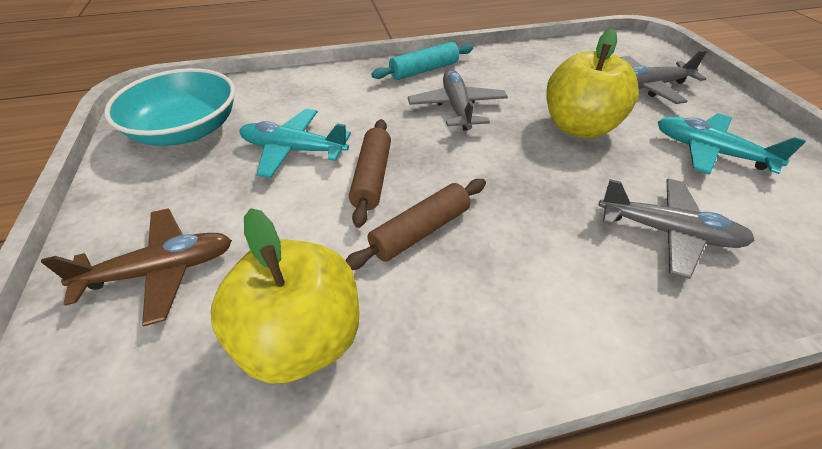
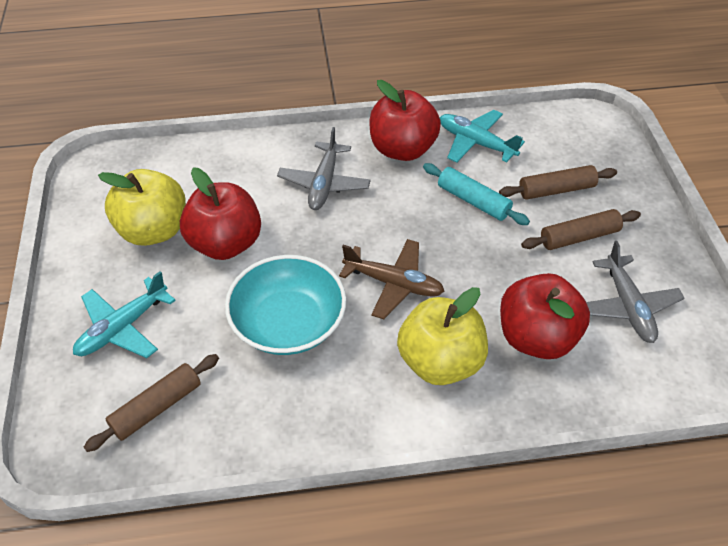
brown rolling pin: [345,179,486,270] [349,119,391,228] = 2 -> [84,354,219,452] [499,165,617,200] [521,209,641,250] = 3
grey plane: [408,69,508,131] [598,179,755,279] [620,50,707,104] = 3 -> [277,127,371,210] [586,241,685,343] = 2
red apple: none = 0 -> [180,167,261,260] [369,80,441,161] [500,273,590,359] = 3

